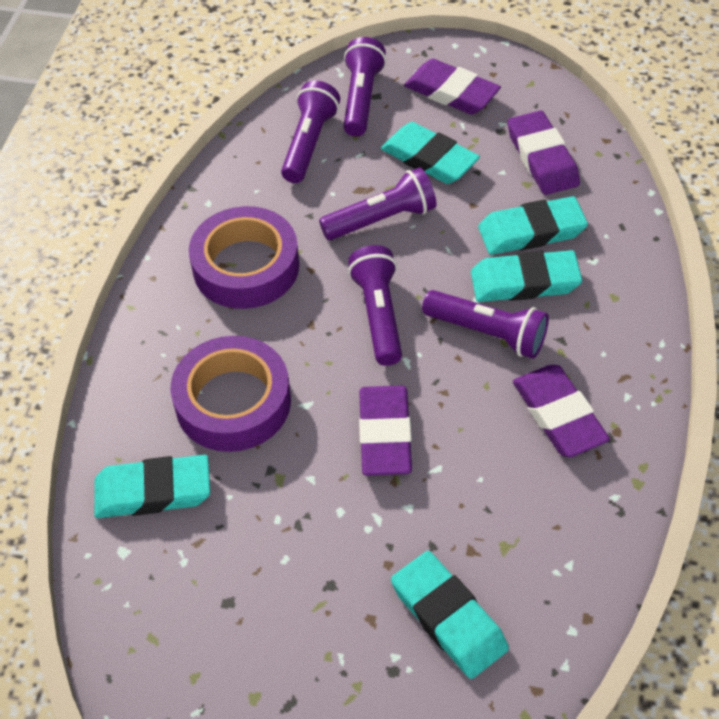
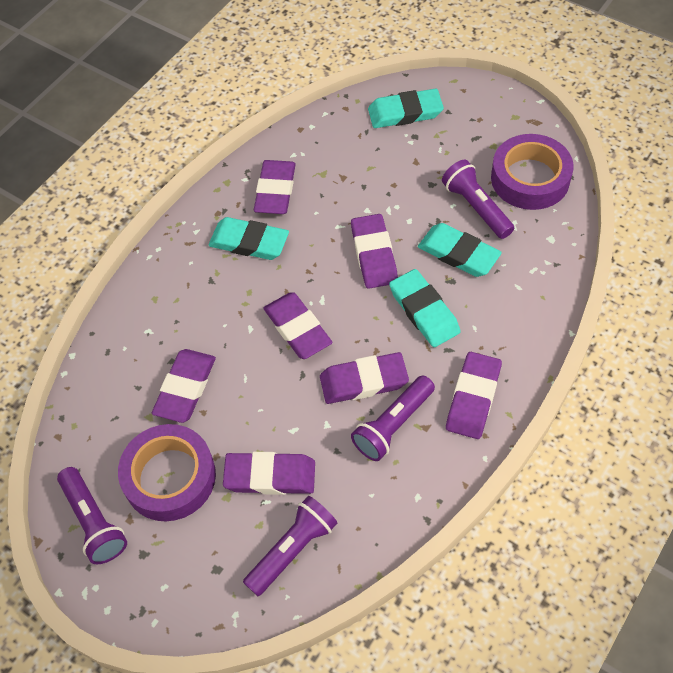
purple eraser: [359,385,412,476] [404,59,501,115] [508,111,580,195] [513,365,610,457] = 4 -> [152,349,216,423] [223,452,315,495] [254,160,296,214] [263,292,333,359] [320,352,409,404] [351,214,398,289] [446,352,502,439] = 7
purple flashlight: [281,81,340,183] [319,168,436,240] [343,37,386,137] [348,245,402,366] [422,290,549,359] = 5 -> [57,467,127,564] [243,496,337,596] [351,376,435,461] [442,160,514,239] = 4
turquoise eraser: [94,455,210,518] [381,122,480,184] [391,551,509,679] [471,250,582,302] [478,196,588,255] = 5 -> [209,217,289,260] [368,89,444,128] [389,269,461,347] [418,223,502,277] = 4

